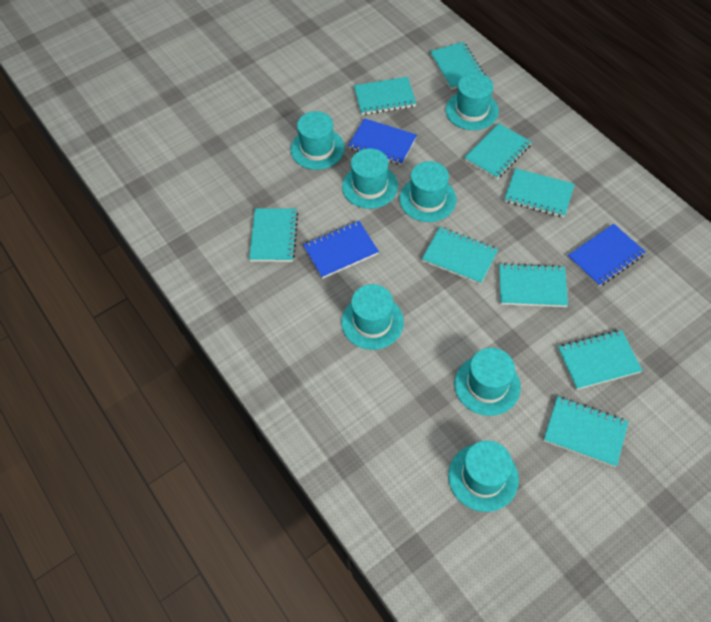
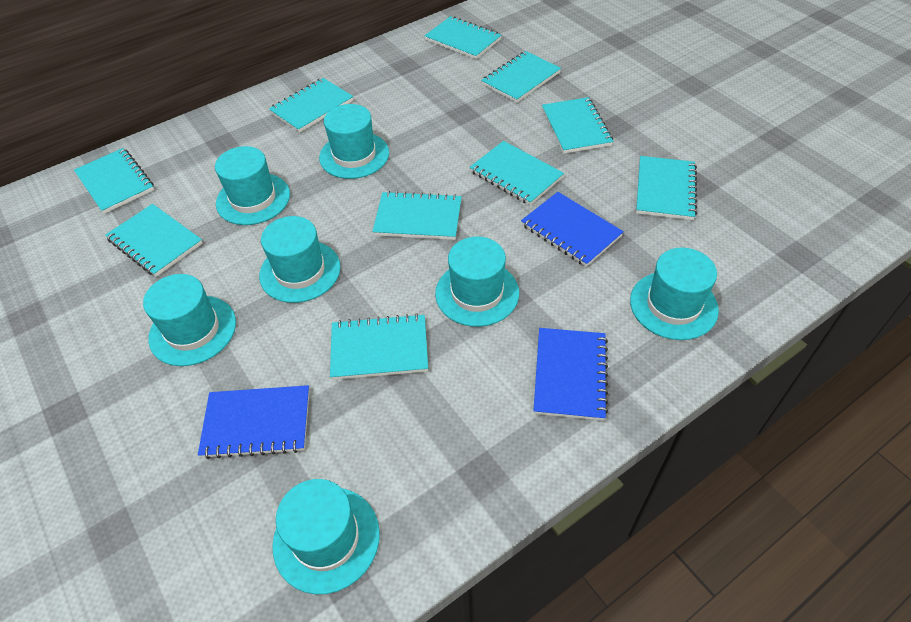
turquoise notebook: [249,208,298,262] [354,77,416,115] [422,227,498,285] [430,42,485,90] [464,123,532,179] [499,263,568,307] [504,168,575,218] [544,396,629,467] [558,330,643,390] = 9 -> [74,148,154,214] [105,204,203,277] [269,78,353,133] [330,313,428,380] [372,191,462,240] [424,16,501,59] [470,141,564,205] [481,51,561,103] [542,97,613,154] [636,156,697,220] = 10

